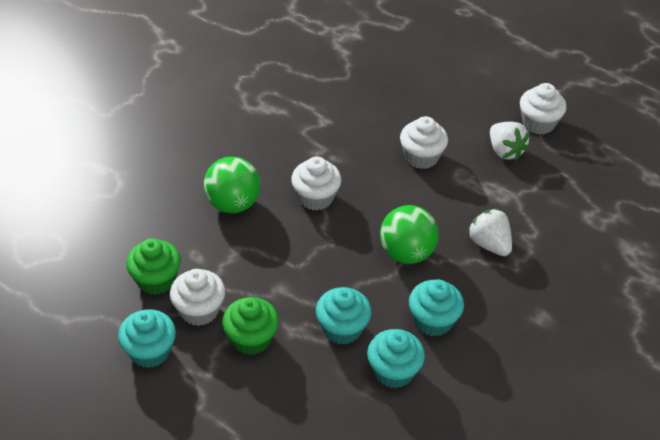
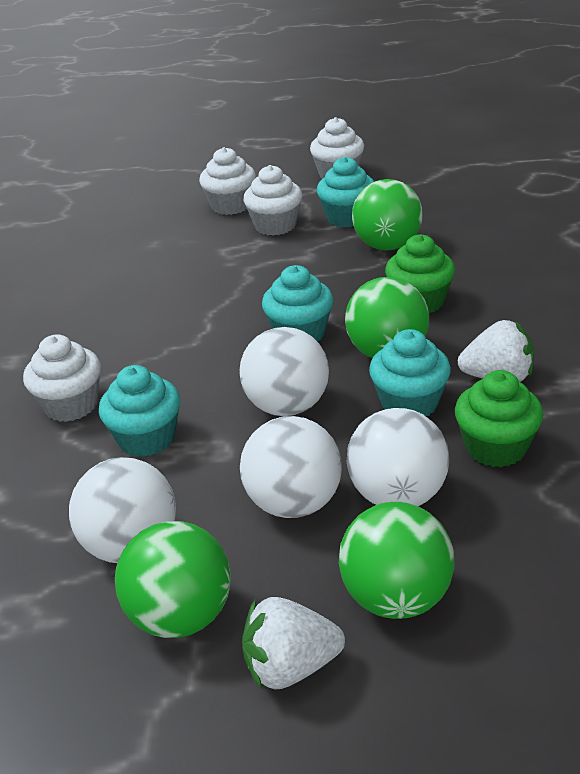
green ball: [204,157,260,213] [380,205,439,264] = 2 -> [115,521,231,638] [339,502,455,619] [345,277,429,358] [352,179,423,251] = 4
white ball: none = 0 -> [69,457,176,563] [239,327,329,416] [240,416,342,518] [347,408,449,506] = 4

